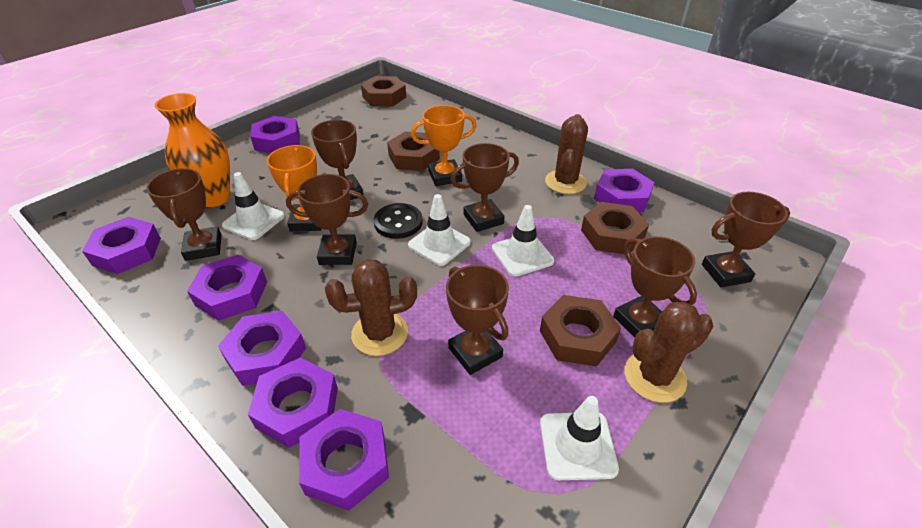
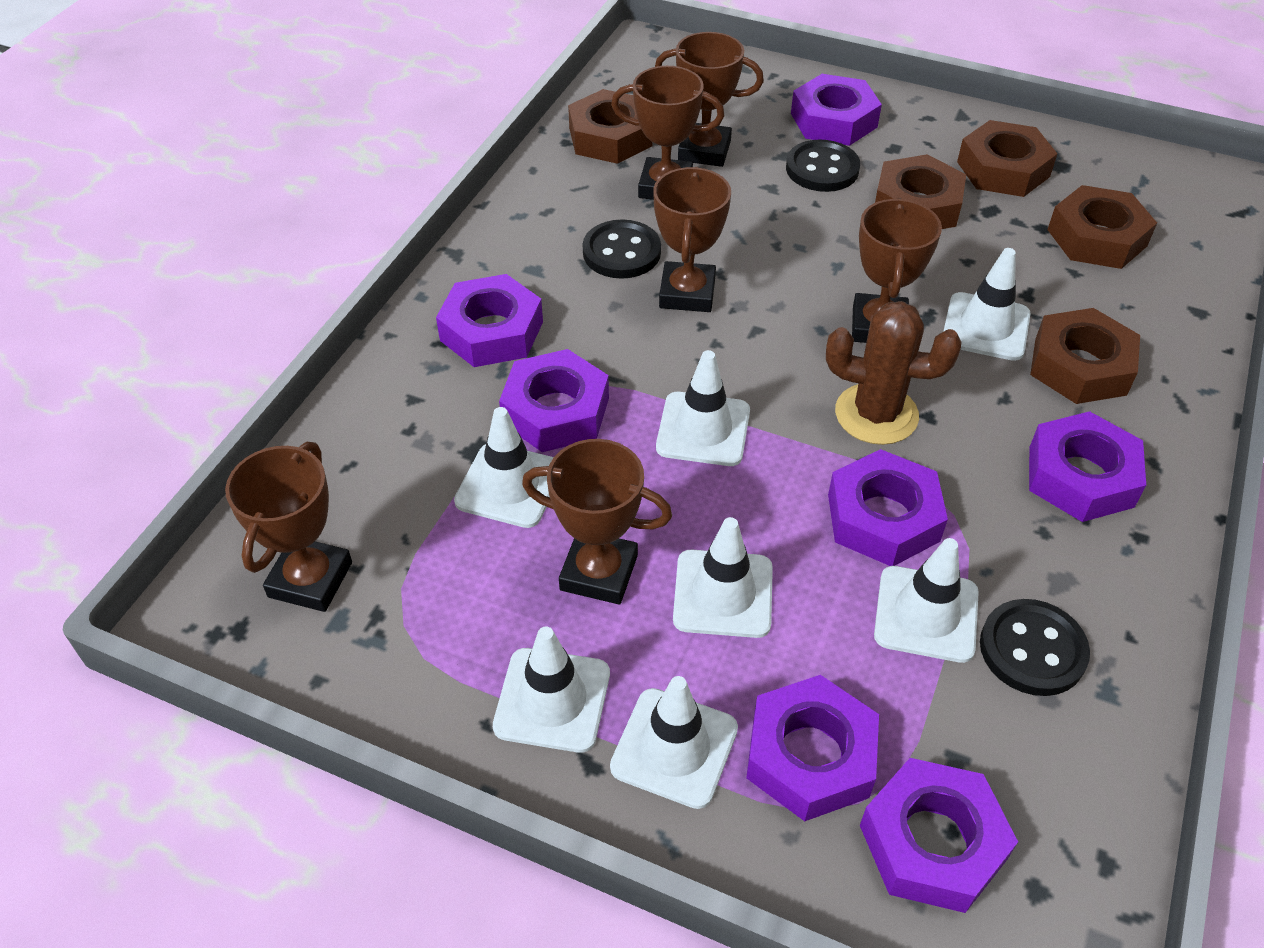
black button: [374,203,423,239] = 1 -> [582,219,661,279] [786,140,860,192] [980,599,1090,696] = 3
brown cactus: [325,259,417,356] [545,114,588,194] [624,302,713,403] = 3 -> [826,301,961,445] = 1
brown nut: [361,76,406,106] [387,132,440,171] [540,295,621,367] [581,202,649,254] = 4 -> [568,89,653,164] [875,154,966,229] [957,120,1058,197] [1030,308,1140,404] [1047,185,1157,269] = 5
brown trophy: [146,168,222,261] [286,174,368,265] [311,120,364,200] [446,265,509,375] [451,143,519,232] [613,236,697,338] [702,192,790,288] = 7 -> [225,442,352,612] [522,439,672,604] [611,66,724,200] [653,167,731,312] [655,32,764,167] [852,198,942,343] = 6
orange trophy: [267,145,321,232] [411,105,476,186] = 2 -> none = 0
orange vase: [155,93,230,207] = 1 -> none = 0
white traffic cone: [222,172,285,240] [408,194,471,266] [492,205,554,277] [540,396,619,480] = 4 -> [454,407,554,528] [493,626,610,753] [610,676,738,809] [656,350,750,466] [673,517,773,638] [874,538,979,663] [943,248,1031,361] = 7

